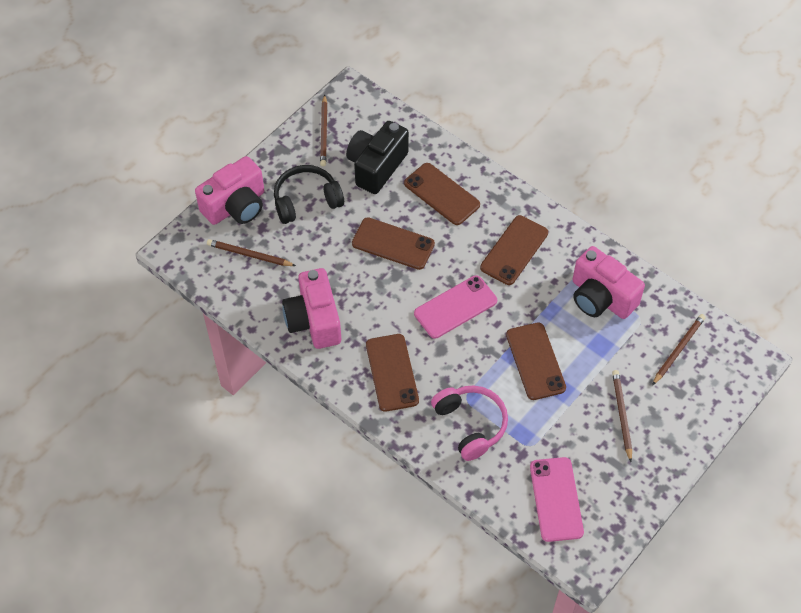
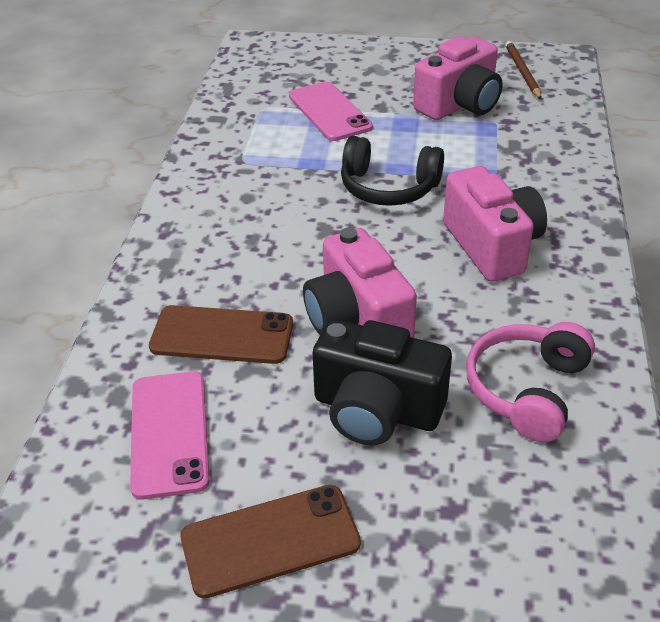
brown pencil: [207,239,296,266] [320,95,328,167] [612,370,632,462] [652,314,706,385] = 4 -> [505,41,542,99] = 1
brown phone: [352,217,435,270] [366,334,419,412] [404,163,480,225] [480,215,548,285] [506,323,566,400] = 5 -> [149,305,293,364] [180,485,361,599] = 2

